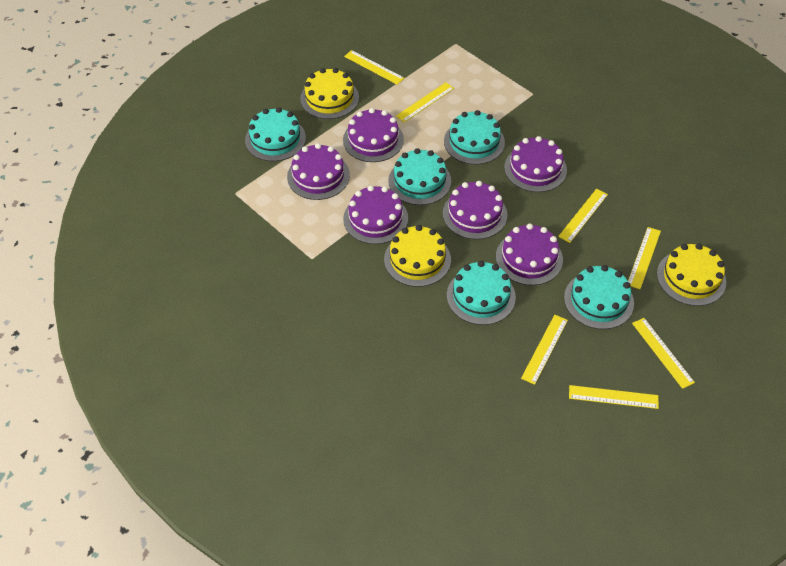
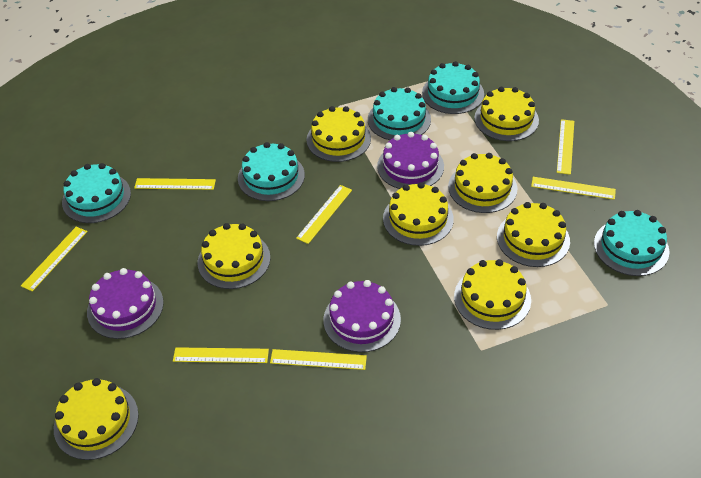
purple cake: [287,143,350,200] [343,108,404,162] [343,185,408,244] [443,181,507,240] [496,223,563,285] [504,136,567,192] = 6 -> [87,268,164,339] [323,280,401,352] [377,132,444,189] = 3
yellow cake: [300,68,359,119] [384,225,451,287] [657,243,726,306] = 3 -> [54,378,139,460] [198,223,270,289] [306,106,371,162] [383,182,454,246] [448,153,517,213] [454,259,531,330] [474,87,539,141] [497,202,570,267] = 8

